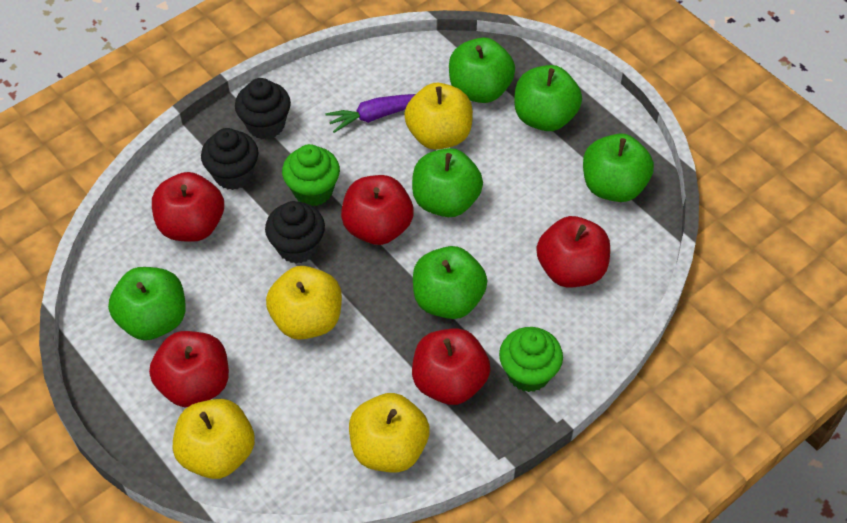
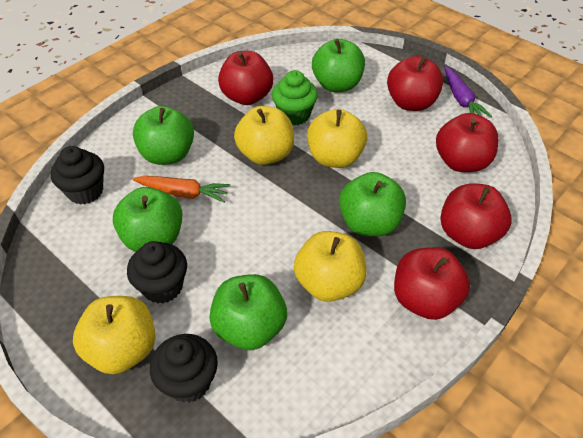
green apple: [108,267,186,340] [412,148,483,217] [413,246,487,319] [449,37,515,103] [514,65,582,131] [583,133,654,202] = 6 -> [113,187,182,252] [133,106,194,165] [209,274,287,350] [312,39,365,92] [339,172,406,236] = 5
green cupcake: [282,144,340,206] [499,327,563,392] = 2 -> [272,70,318,125] = 1
orange carrot: none = 0 -> [133,176,231,203] = 1

